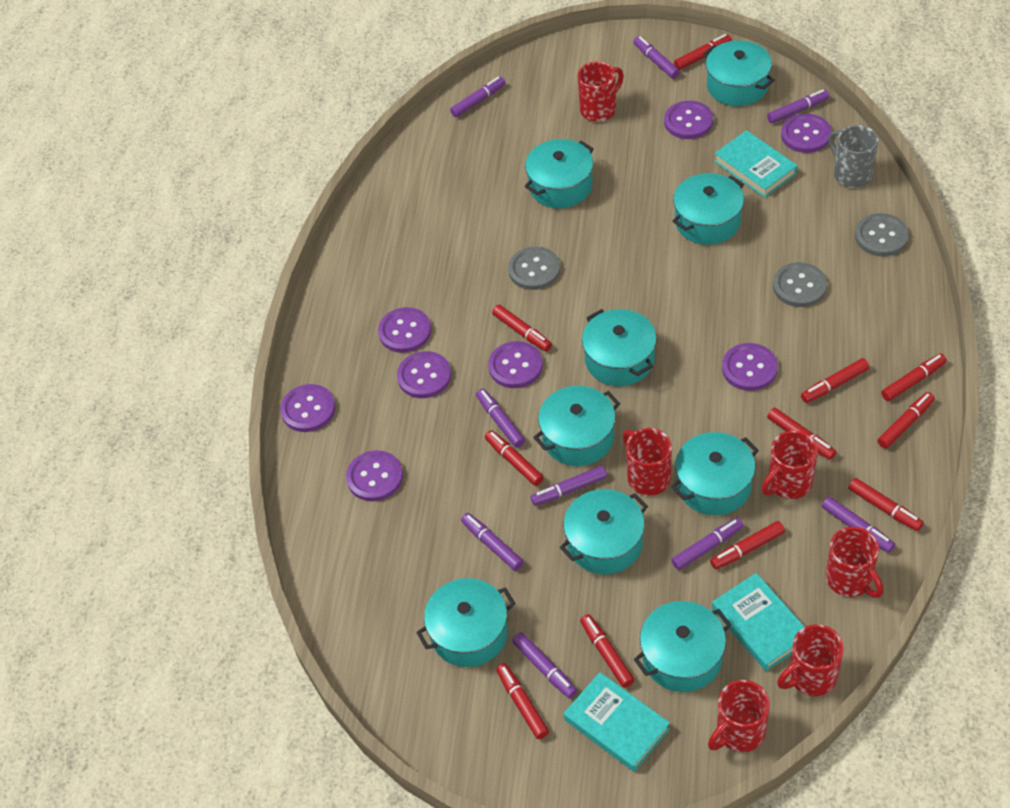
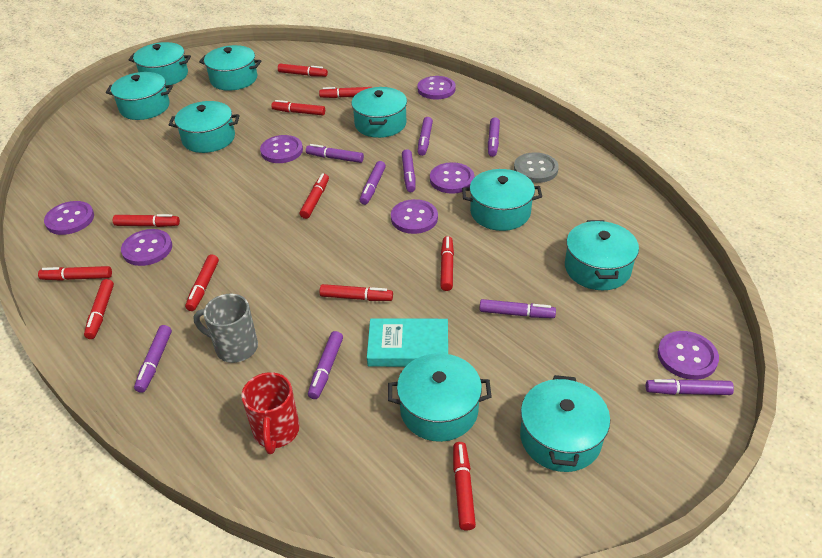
grey button: [508,246,560,290] [773,262,827,307] [855,213,909,256] = 3 -> [514,152,559,183] = 1
purple button: [280,384,335,432] [346,450,403,501] [378,307,431,353] [397,351,451,398] [488,341,543,388] [664,101,713,139] [722,343,778,391] [781,114,831,153] = 8 -> [44,201,94,235] [121,229,172,266] [260,135,303,163] [391,199,438,234] [418,76,456,99] [430,162,474,194] [658,331,719,380] = 7
red mug: [578,61,624,122] [623,428,672,496] [708,680,770,752] [762,431,818,499] [777,624,844,696] [826,527,883,598] = 6 -> [241,372,300,454] = 1
turquoise book: [564,672,670,772] [712,573,805,671] [714,130,798,198] = 3 -> [367,319,448,367] = 1

